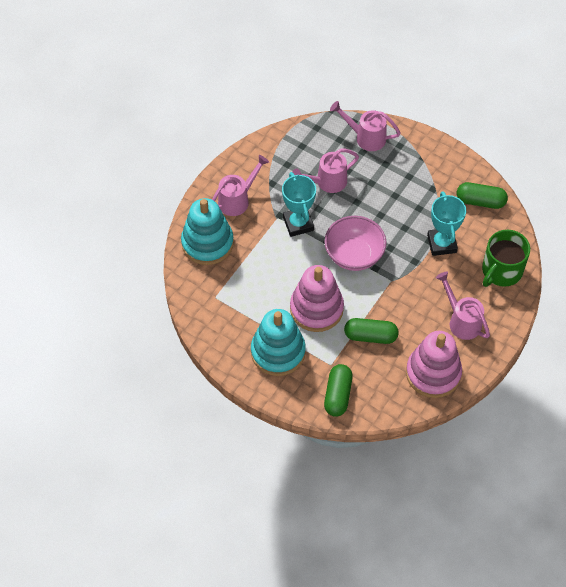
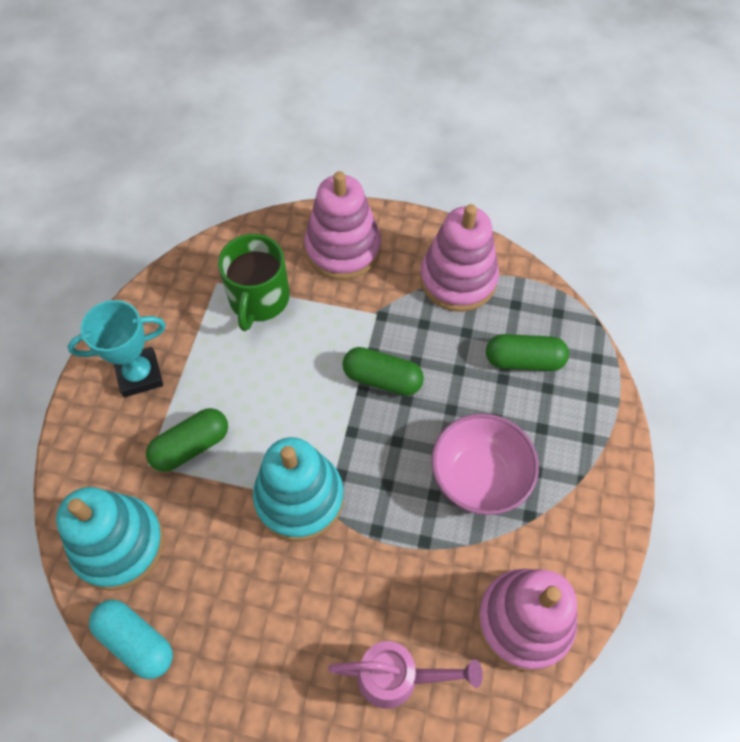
pink stacking toy: [290,265,344,332] [406,331,462,398] = 2 -> [304,171,381,280] [420,204,499,312] [477,569,577,672] = 3
pink watering can: [212,155,269,216] [292,149,359,193] [330,101,401,151] [436,271,490,340] = 4 -> [328,641,483,709] = 1
turquoise capsule: none = 0 -> [89,600,173,679] = 1
turquoise trophy: [282,172,316,237] [427,191,466,256] = 2 -> [68,300,166,397] = 1

